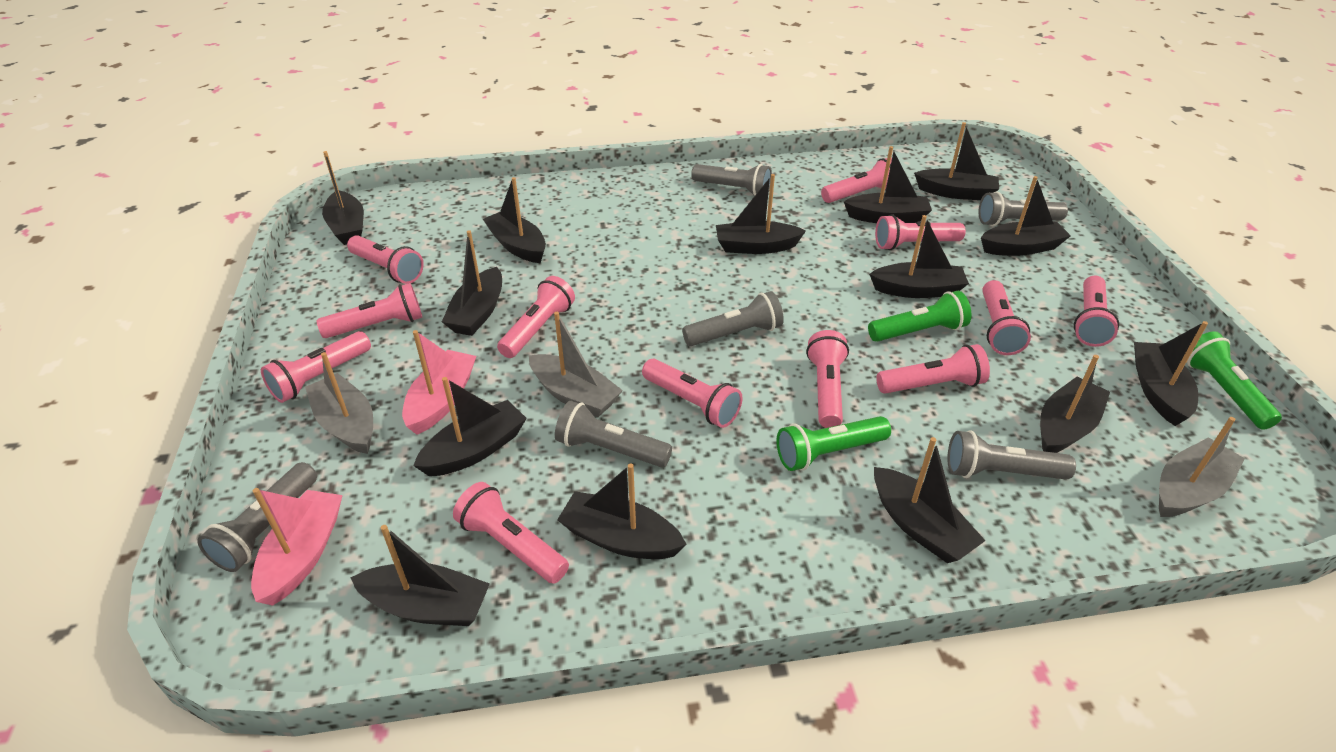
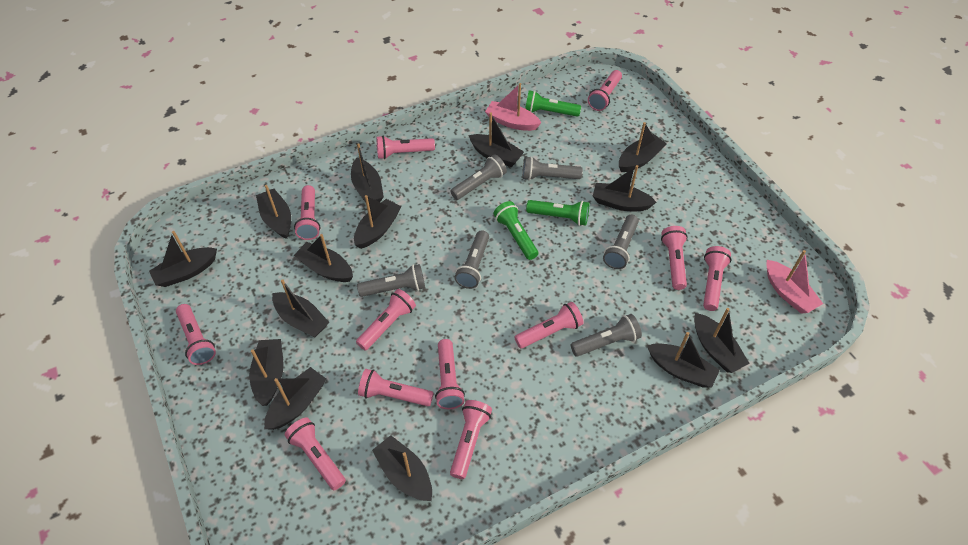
grey boat: [305,352,373,454] [529,312,623,417] [1159,417,1245,517] = 3 -> none = 0

